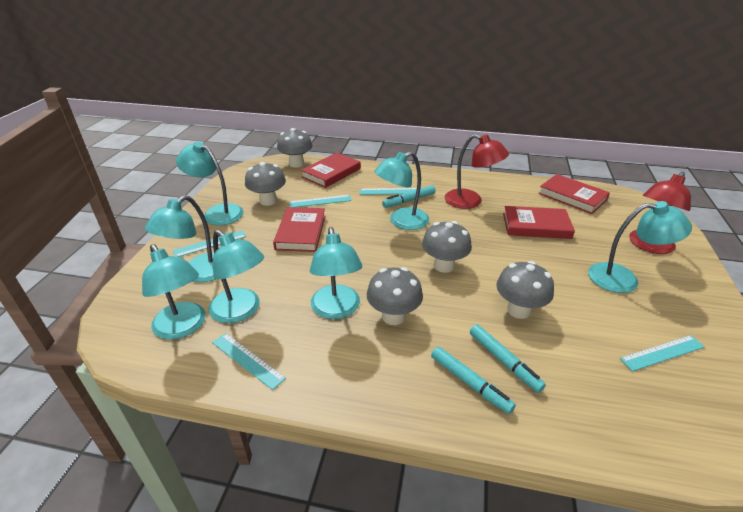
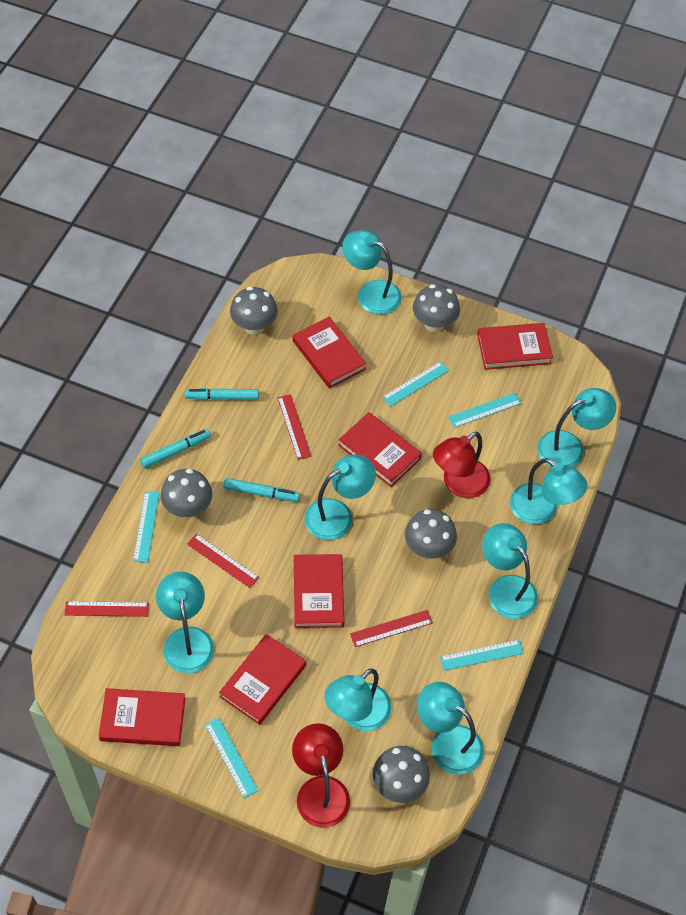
red book: [273,207,326,252] [301,153,361,188] [503,206,575,239] [538,174,610,214] = 4 -> [99,688,186,746] [219,634,306,725] [293,316,366,388] [294,554,344,628] [338,412,422,487] [477,323,553,370] = 6
red ruler: none = 0 -> [65,601,149,617] [187,534,259,588] [278,394,311,460] [350,610,433,647] = 4
turquoise lamp: [142,244,206,340] [145,195,216,282] [176,141,244,225] [209,230,264,323] [310,227,363,319] [374,151,429,230] [588,201,692,293] = 7 -> [156,572,214,673] [304,454,376,540] [324,668,392,731] [342,230,401,315] [417,682,484,774] [482,523,538,619] [510,458,587,524] [537,388,616,468] = 8

